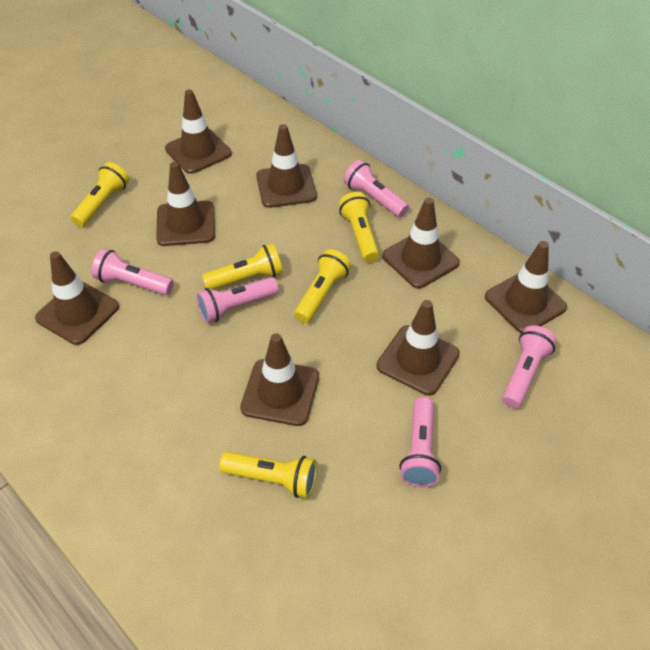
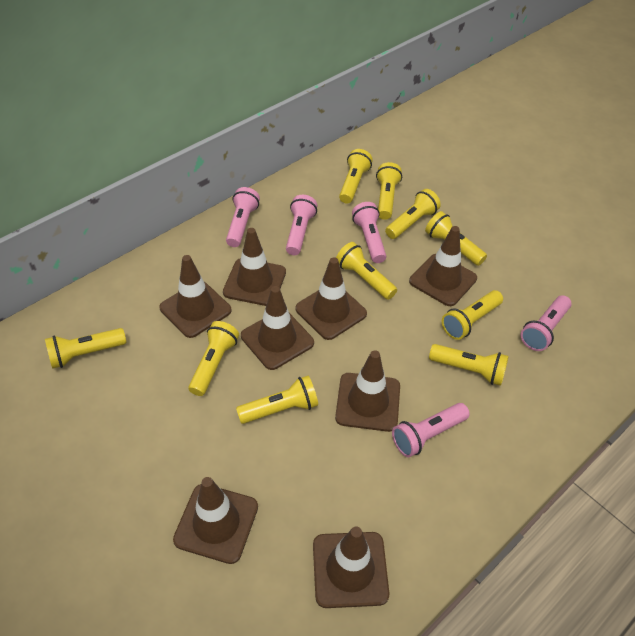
yellow flashlight: [70,162,129,227] [202,243,283,290] [219,452,317,498] [294,249,351,323] [339,192,380,262] = 5 -> [45,328,126,369] [188,321,239,396] [236,376,318,424] [336,242,397,300] [339,149,373,203] [376,162,402,220] [385,189,441,239] [425,211,487,266] [429,344,509,386] [442,290,503,340] = 10

